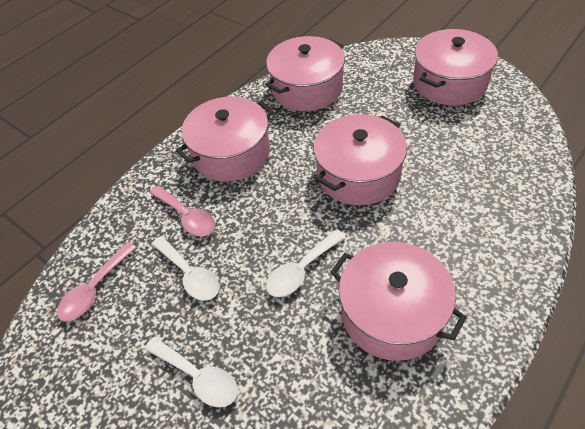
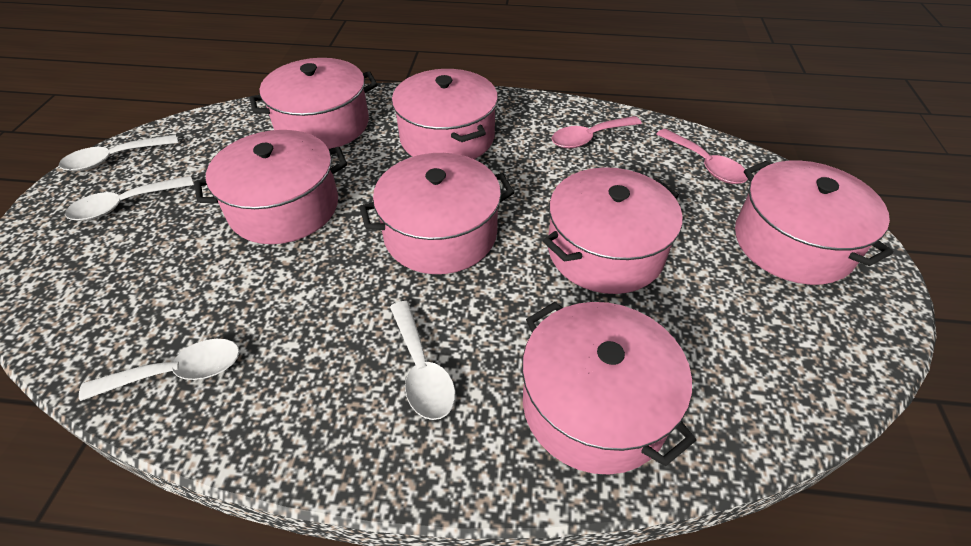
pink pot: [176,96,274,182] [265,36,345,111] [314,114,407,205] [330,242,467,361] [413,29,498,106] = 5 -> [194,130,347,244] [249,58,378,149] [359,153,514,274] [392,69,498,159] [522,302,696,475] [543,167,682,294] [735,161,893,285] = 7
white spoon: [144,337,238,407] [152,236,219,301] [266,229,346,297] = 3 -> [59,134,178,171] [65,176,194,221] [79,339,240,401] [390,301,455,420] = 4

